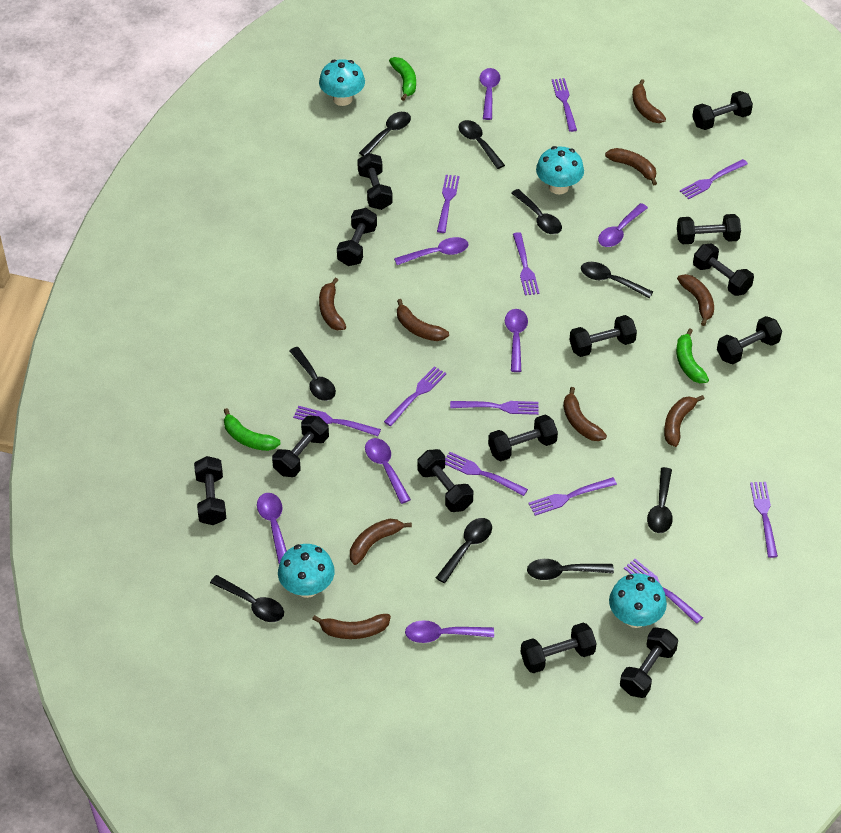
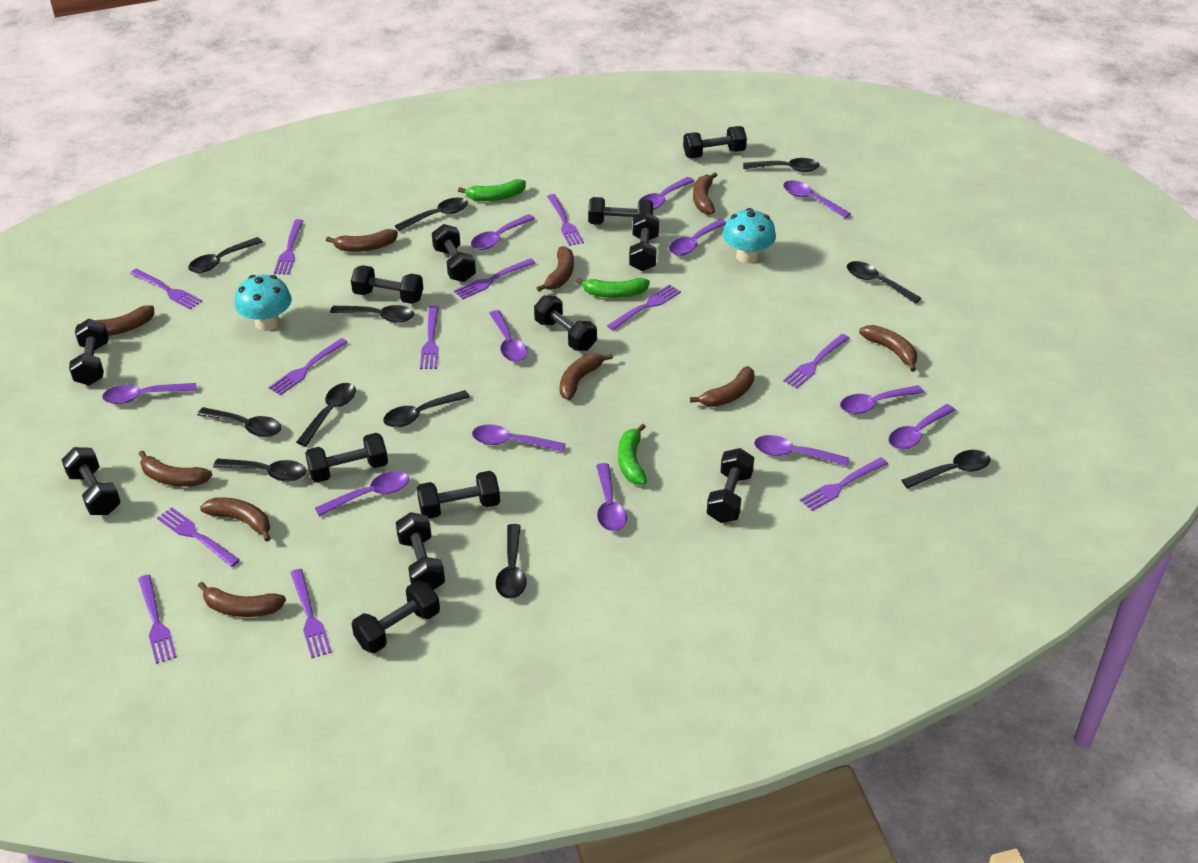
black spoon: [210,575,284,622] [289,347,336,401] [359,112,411,156] [436,518,492,583] [459,120,505,169] [512,189,562,234] [527,559,614,580] [581,262,653,298] [647,467,673,533] = 9 -> [188,237,263,273] [197,407,281,437] [213,458,306,482] [296,383,356,446] [330,305,414,323] [383,390,470,427] [395,198,468,231] [496,524,527,599] [743,158,820,172] [847,261,921,304] [902,450,991,489] = 11
brown banana: [312,614,391,639] [319,278,346,330] [350,519,412,565] [397,299,449,341] [563,387,607,441] [605,148,657,185] [632,79,666,123] [664,395,704,447] [677,274,714,326] = 9 -> [78,305,154,336] [139,450,213,487] [198,582,286,617] [200,497,271,542] [326,229,398,252] [537,246,574,292] [560,353,613,400] [690,366,755,407] [693,172,717,215] [859,325,917,372] = 10
purple fork: [293,406,381,436] [384,366,446,426] [437,175,460,233] [445,452,528,496] [450,401,539,415] [513,232,539,296] [528,477,617,516] [552,78,577,132] [624,559,703,624] [680,159,748,199] [750,482,778,558] = 11 -> [130,269,202,309] [138,575,177,664] [157,507,240,567] [269,338,348,395] [274,219,303,275] [290,569,332,658] [420,306,439,369] [454,258,535,299] [547,194,584,246] [607,284,681,330] [783,334,850,389] [800,457,888,511] = 12
purple spoon: [257,493,287,564] [365,438,411,504] [394,237,468,265] [405,620,494,643] [479,68,500,120] [505,309,528,372] [598,203,648,247] = 7 -> [102,383,197,404] [315,471,409,516] [471,214,535,250] [472,424,565,452] [489,310,528,362] [596,463,627,531] [639,177,694,210] [669,219,726,256] [754,435,849,466] [783,180,851,218] [840,385,924,414] [888,404,955,450] = 12
turquoise mushroom: [278,544,335,598] [319,59,365,106] [536,146,584,195] [609,573,667,628] = 4 -> [235,275,292,331] [723,208,776,263] = 2

